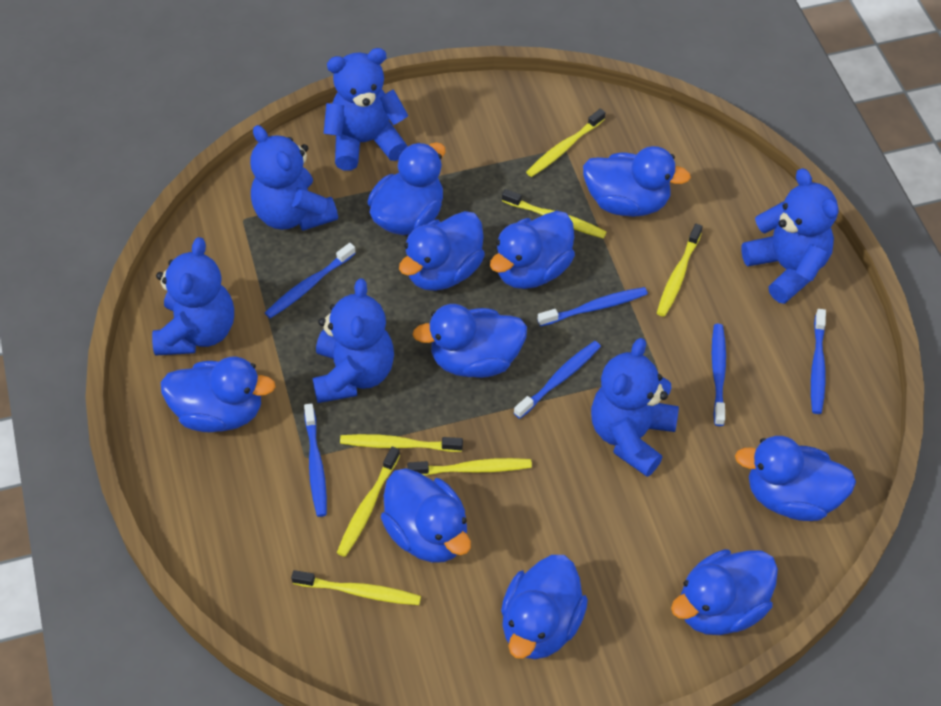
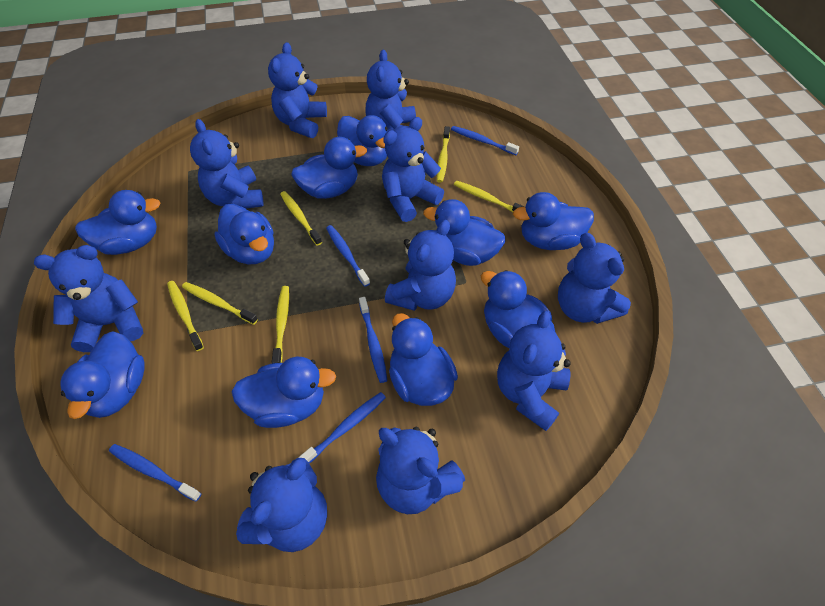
blue teddy bear: [152,237,234,356] [250,125,338,231] [313,278,394,403] [324,48,408,170] [591,338,679,477] [741,168,839,304] = 6 -> [34,245,143,352] [190,119,263,209] [236,458,327,552] [268,42,327,138] [365,50,416,132] [376,427,465,514] [382,117,444,222] [385,220,456,311] [497,311,571,431] [558,233,631,324] = 10
blue toothbrush: [265,243,356,318] [304,403,327,517] [514,341,601,419] [538,287,648,327] [712,324,726,426] [811,309,826,414] = 6 -> [109,444,201,502] [298,392,386,464] [326,225,370,287] [359,297,388,383] [451,126,519,155] = 5
yellow toothbrush: [291,570,421,605] [337,447,400,557] [340,434,463,452] [407,458,532,476] [502,189,606,238] [526,109,605,177] [657,224,703,317] = 7 -> [167,281,204,351] [182,282,258,325] [272,286,289,364] [280,191,322,246] [437,126,450,183] [454,181,524,212] = 6

